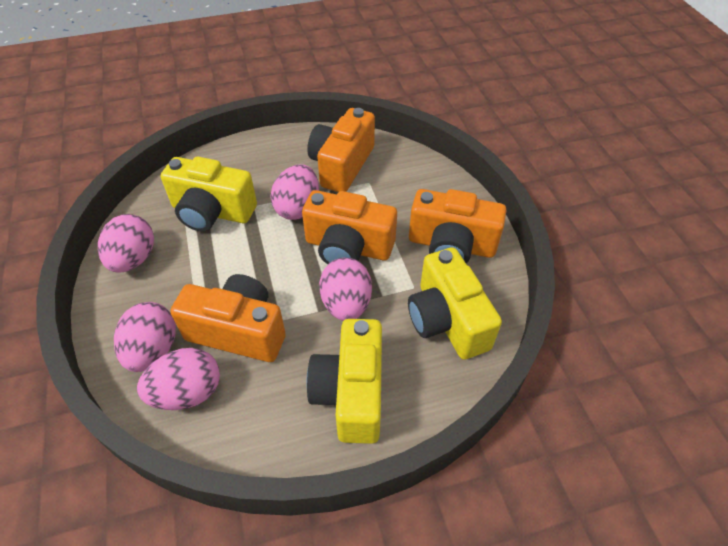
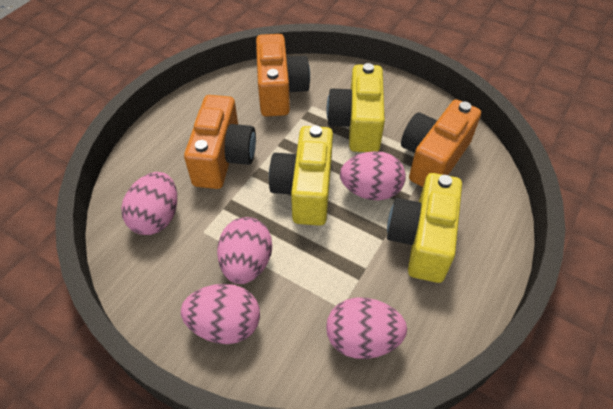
orange camera: [170,274,286,362] [302,190,397,264] [307,108,375,192] [409,189,506,263] = 4 -> [184,95,256,189] [256,34,310,117] [401,99,481,187] = 3

